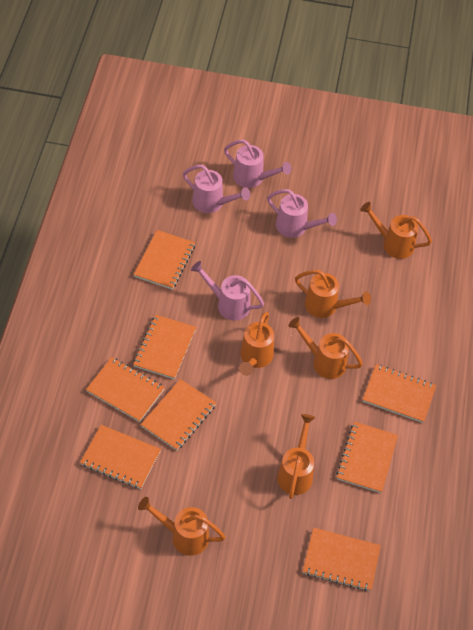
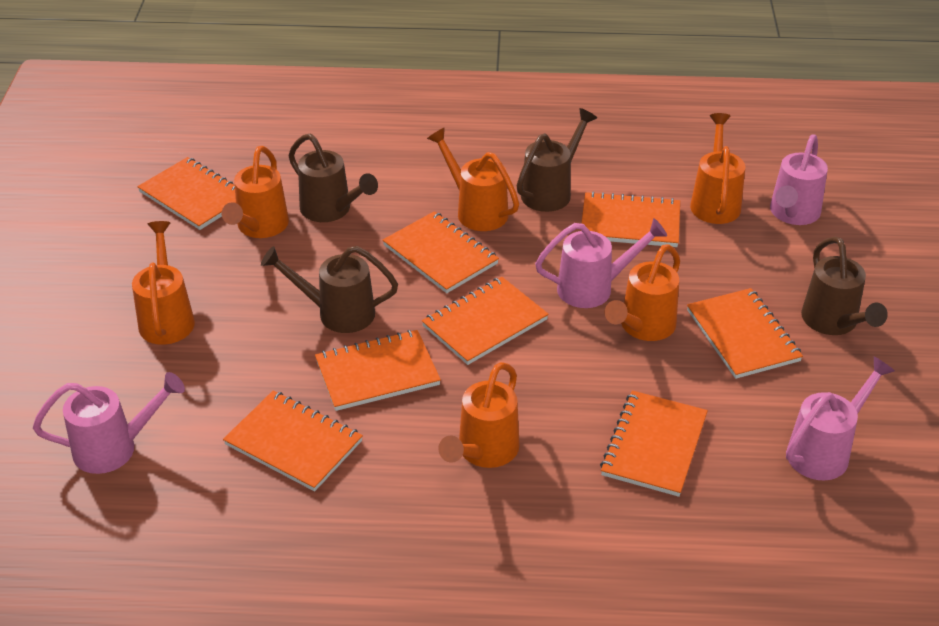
brown watering can: none = 0 -> [261,246,398,333] [288,134,378,222] [517,108,597,212] [801,237,888,335] = 4

